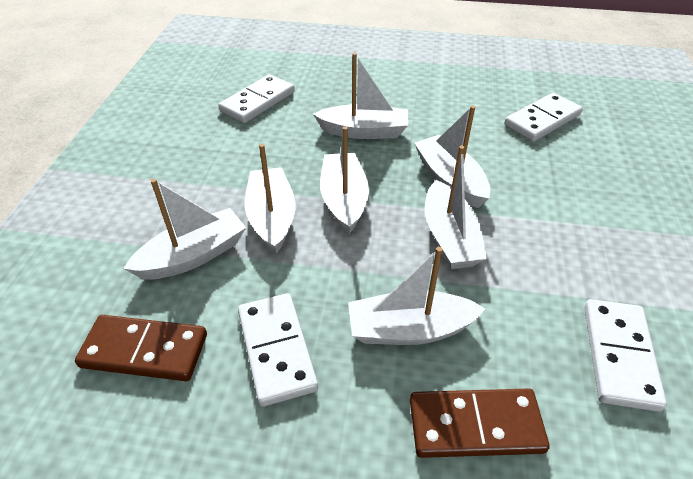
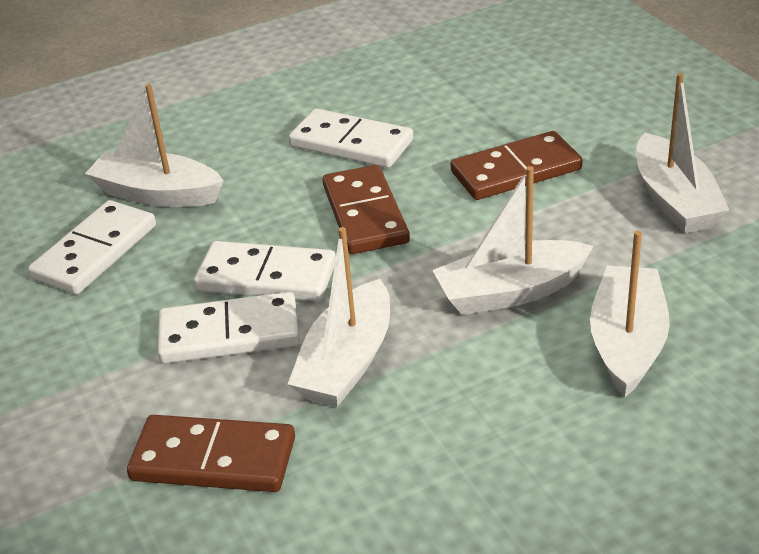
brown domino: [75,315,207,381] [410,388,550,458] = 2 -> [127,415,295,492] [323,165,410,254] [451,131,582,200] = 3
white boat: [123,179,246,280] [245,144,295,254] [313,53,408,139] [320,126,369,234] [348,247,486,345] [414,106,491,208] [425,145,487,269] = 7 -> [85,84,224,207] [288,227,390,407] [432,166,594,315] [590,231,670,397] [636,73,729,233] = 5

